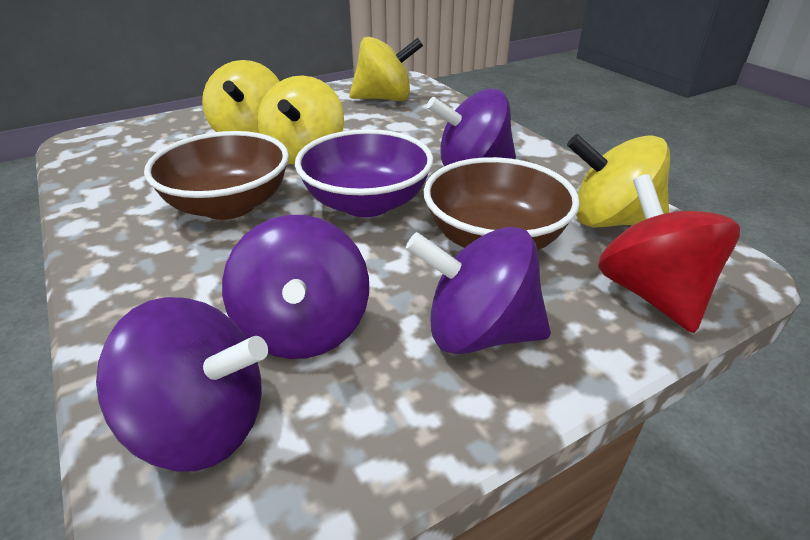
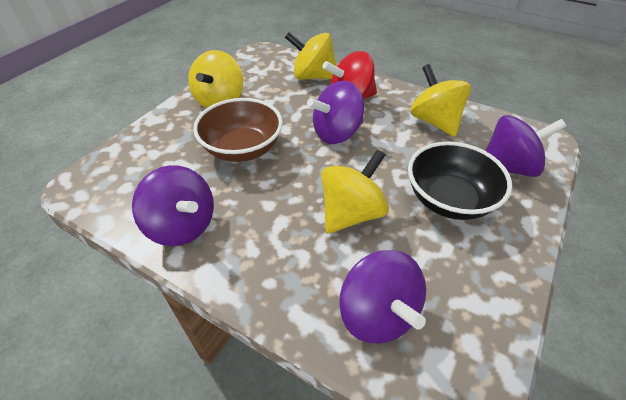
black bowl: none = 0 -> [408,141,512,220] = 1
brown bowl: [144,131,289,220] [424,157,580,251] = 2 -> [193,98,283,162] = 1
purple bowl: [295,129,434,217] = 1 -> none = 0

